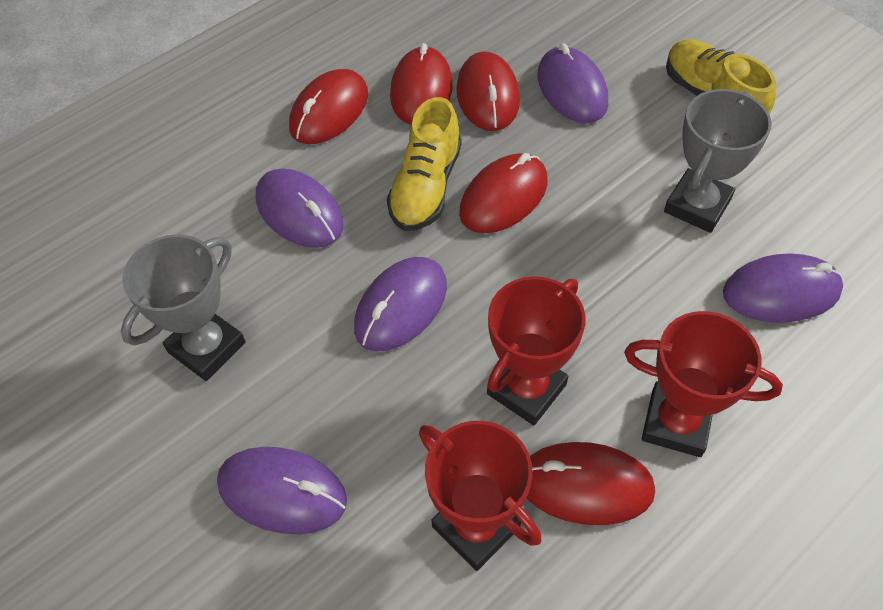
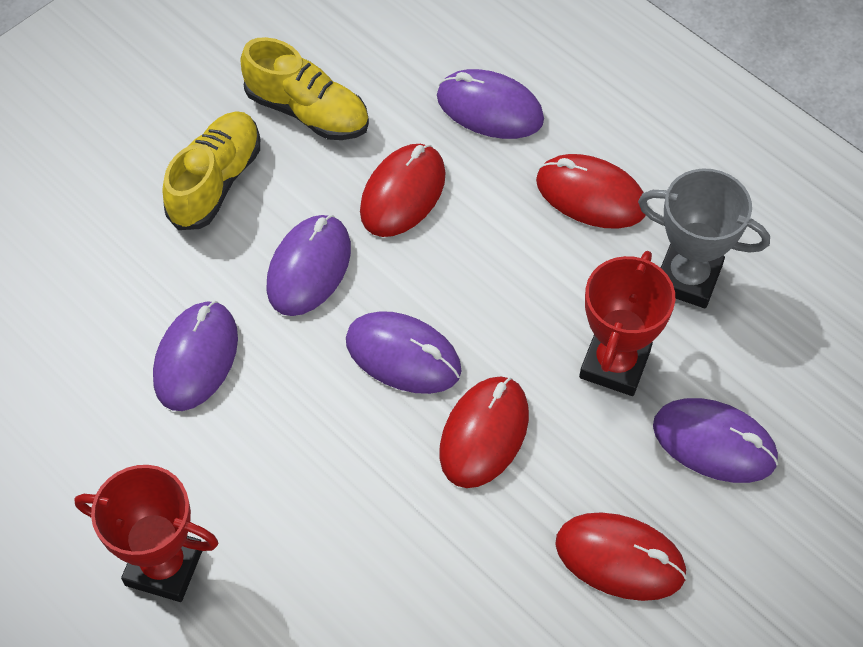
grey trophy: [121,234,246,381] [664,89,772,233] = 2 -> [638,168,770,308] = 1
red mouse: [289,69,368,144] [390,43,453,125] [456,52,520,131] [459,153,548,233] [527,442,655,525] = 5 -> [360,144,446,237] [439,376,529,488] [536,154,646,229] [555,512,687,601] = 4
red trophy: [419,421,541,571] [487,276,586,425] [624,311,783,457] = 3 -> [74,465,218,602] [579,251,675,396] = 2

